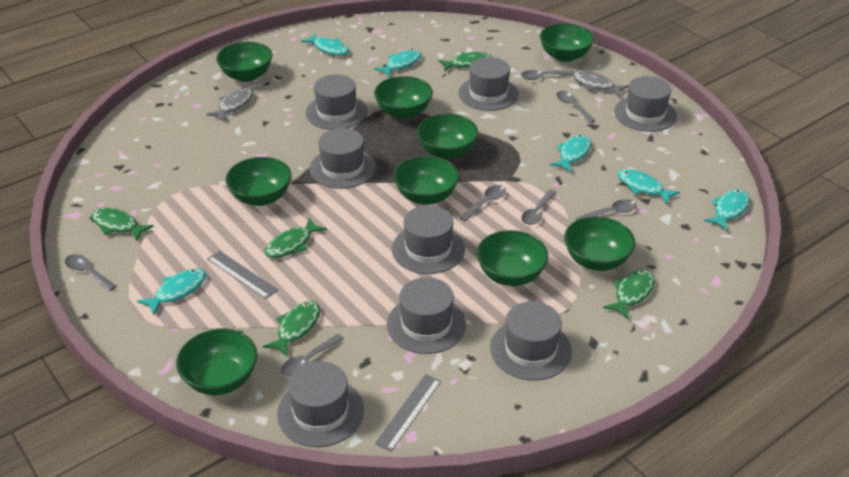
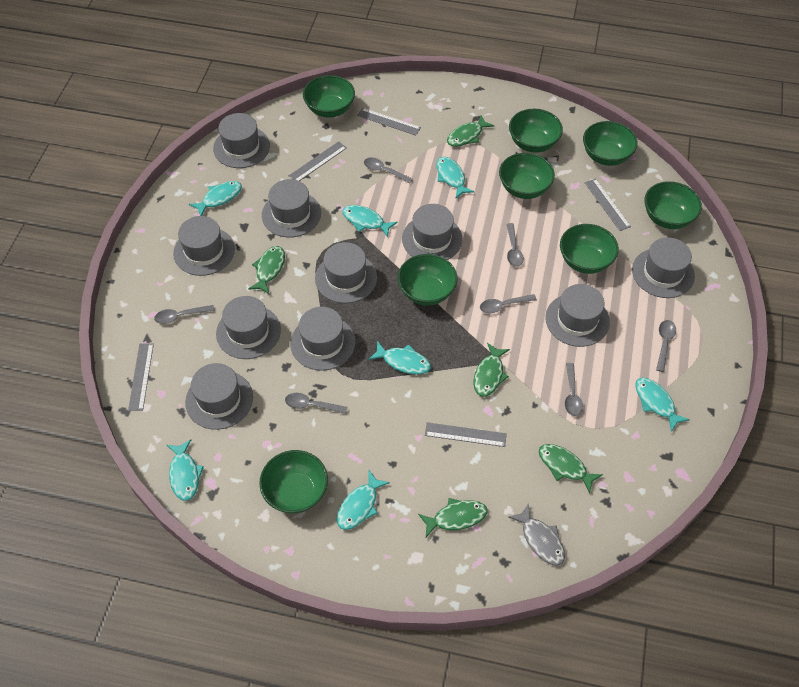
green bowl: [176,329,257,395] [216,42,273,82] [226,157,292,206] [374,76,433,119] [394,156,459,205] [417,114,478,159] [477,230,548,286] [540,23,594,62] [564,216,635,271] = 9 -> [259,450,328,514] [303,75,355,118] [398,254,457,306] [499,153,555,199] [509,109,563,153] [560,224,619,274] [583,121,638,166] [644,181,702,229] = 8
grey fish: [206,88,253,122] [573,71,629,96] = 2 -> [509,503,565,566] = 1
grey hat: [277,361,364,447] [306,74,368,130] [309,128,376,189] [387,277,466,354] [392,205,465,274] [458,57,519,111] [490,301,572,380] [614,76,677,132] = 8 -> [173,216,235,276] [185,363,253,430] [213,113,270,168] [216,296,281,359] [262,179,321,238] [290,307,355,371] [315,242,377,303] [402,204,463,260] [545,284,610,347] [632,237,695,298] = 10
grey ruler: [207,251,278,299] [375,374,441,452] = 2 -> [128,343,154,411] [289,141,347,181] [357,108,421,136] [425,422,507,447] [585,179,631,231] = 5
turquoise fish: [137,269,206,315] [301,33,349,55] [374,49,421,77] [550,135,591,173] [617,169,680,204] [704,190,750,231] = 6 -> [167,439,204,501] [189,181,242,216] [337,471,390,530] [342,205,398,238] [368,341,431,375] [437,157,474,199] [635,378,690,432] = 7

